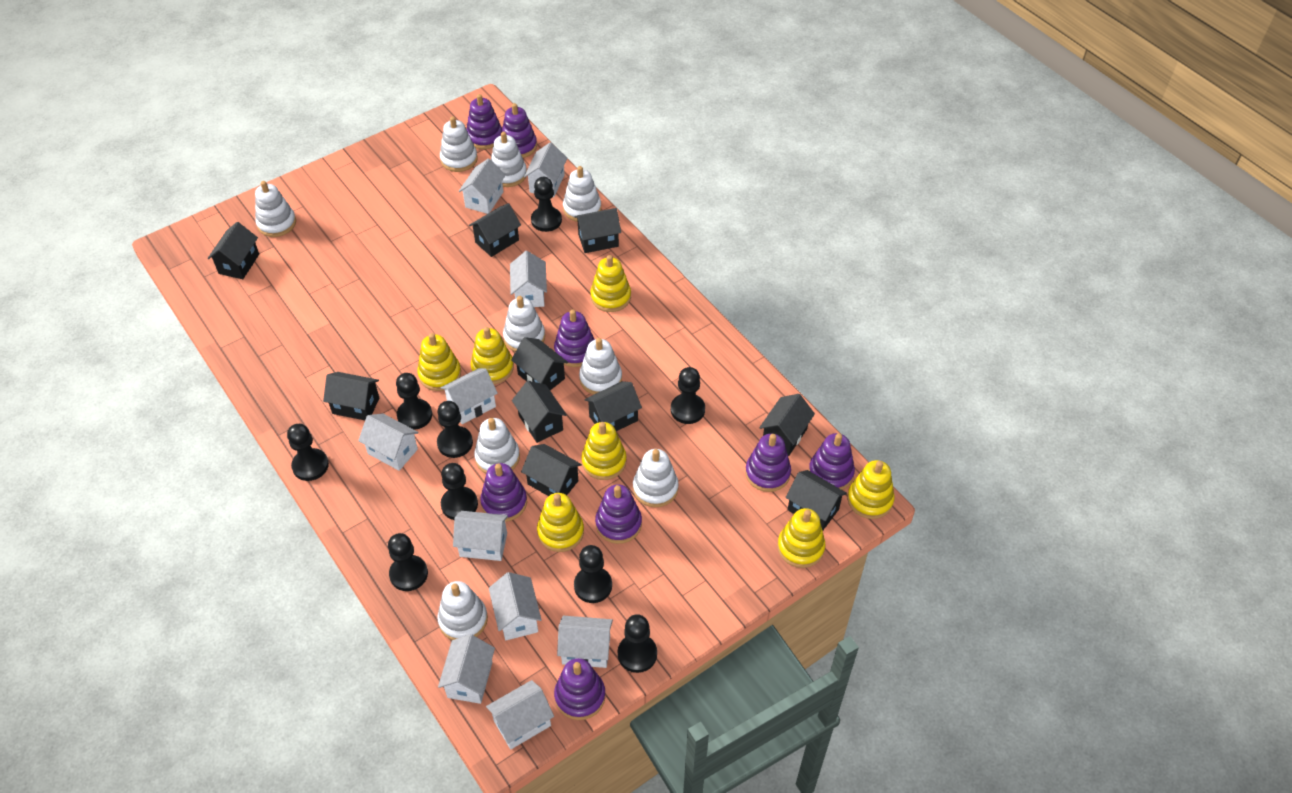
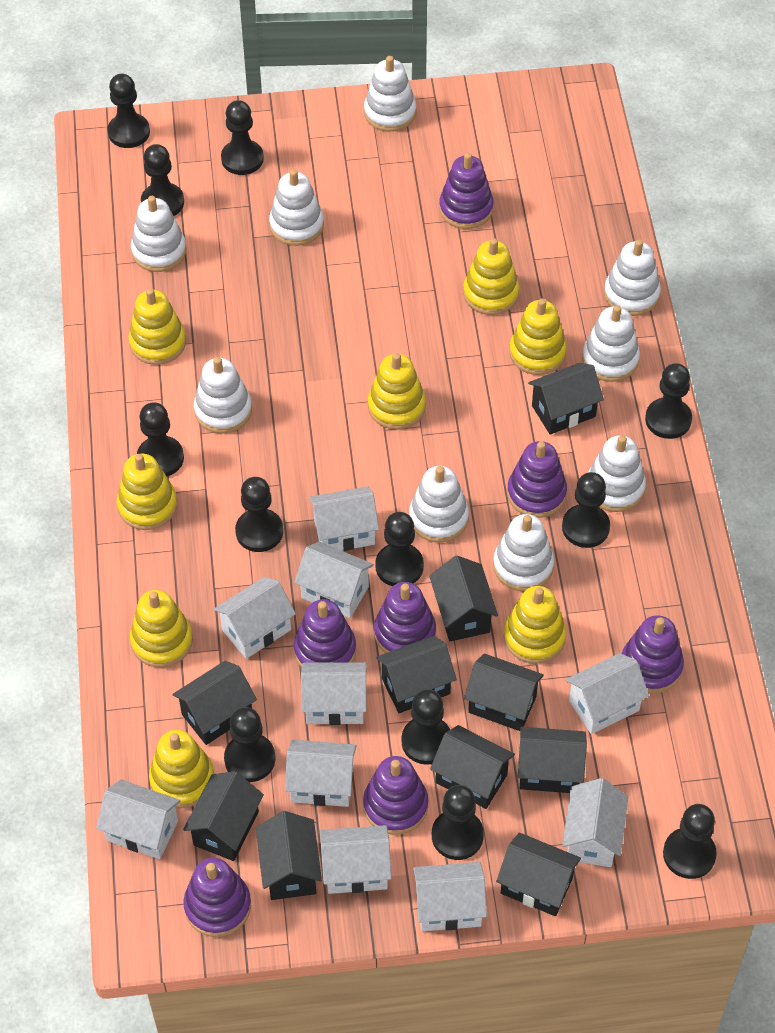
black pawn: [287,424,329,481] [388,533,428,591] [396,373,432,430] [437,401,473,458] [441,463,478,520] [531,177,562,232] [574,545,612,603] [618,614,657,673] [671,367,705,424] = 9 -> [107,74,150,148] [137,402,184,477] [141,144,184,216] [221,100,264,175] [224,707,275,782] [235,477,283,552] [375,512,424,586] [401,689,450,765] [432,785,484,860] [562,472,610,548] [645,363,692,439] [663,804,717,879] = 12
purple stacking toy: [466,94,502,149] [480,463,527,522] [502,103,537,158] [554,310,595,367] [554,658,606,720] [595,485,642,544] [745,434,791,492] [809,433,855,490] = 8 -> [183,858,251,937] [294,599,356,668] [363,756,428,835] [374,582,436,653] [439,153,494,229] [507,441,567,518] [622,615,684,694] = 7
yellow stacking toy: [417,333,461,391] [471,327,514,384] [537,493,584,552] [581,422,627,480] [590,255,631,312] [777,508,825,568] [847,460,895,519] = 7 -> [117,454,177,530] [129,288,186,365] [130,590,193,668] [149,730,214,809] [368,353,426,430] [463,238,519,315] [504,586,566,664] [509,298,567,375] = 8

